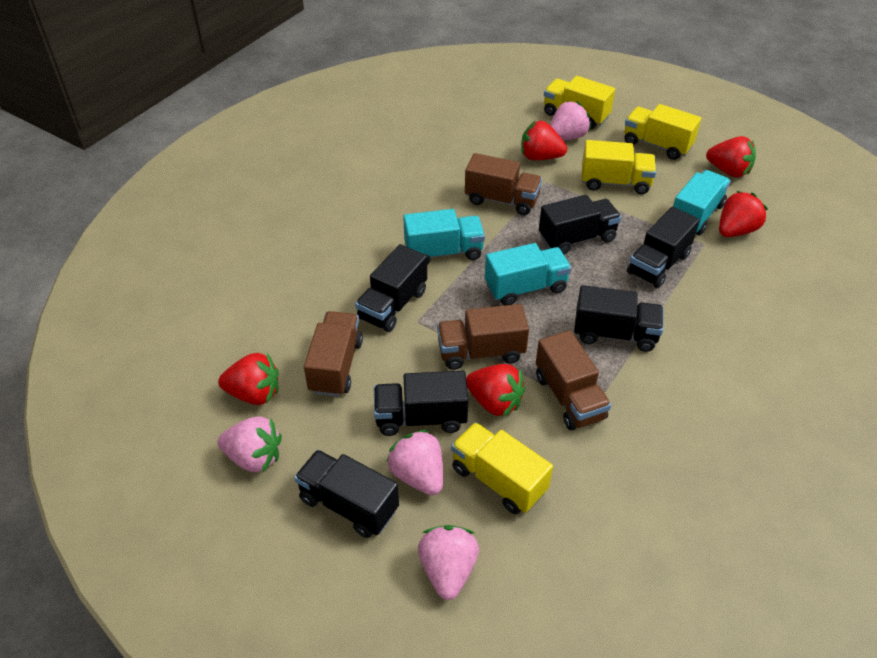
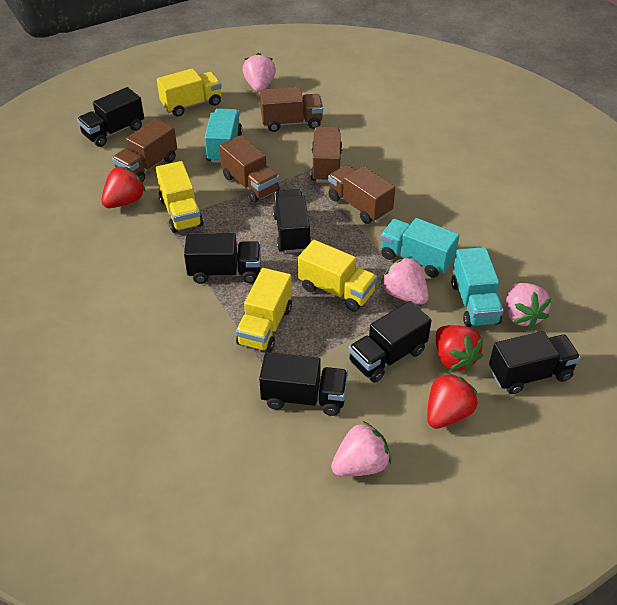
brown truck: [304,311,363,397] [437,304,529,370] [465,153,542,215] [536,330,611,430] = 4 -> [112,119,177,183] [219,135,280,203] [260,87,323,132] [311,127,342,183] [328,165,395,224] = 5
red strawberry: [218,353,279,405] [466,364,525,417] [521,121,567,160] [706,136,756,178] [719,191,768,237] = 5 -> [101,166,146,208] [427,372,478,429] [436,325,483,372] = 3

